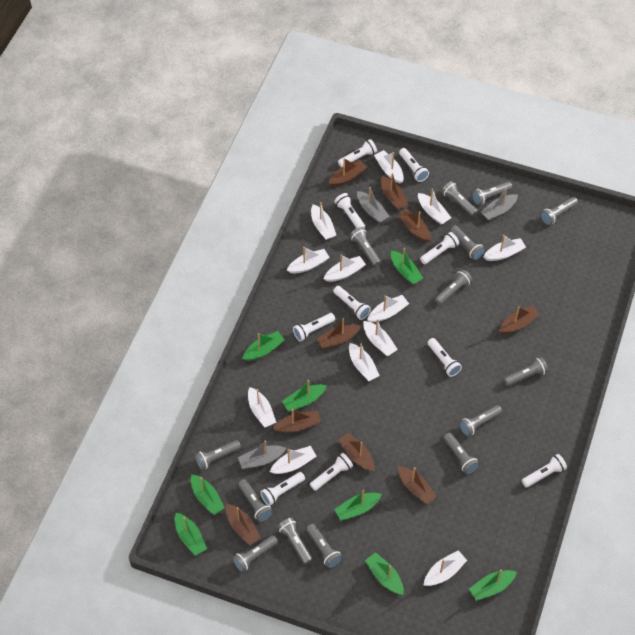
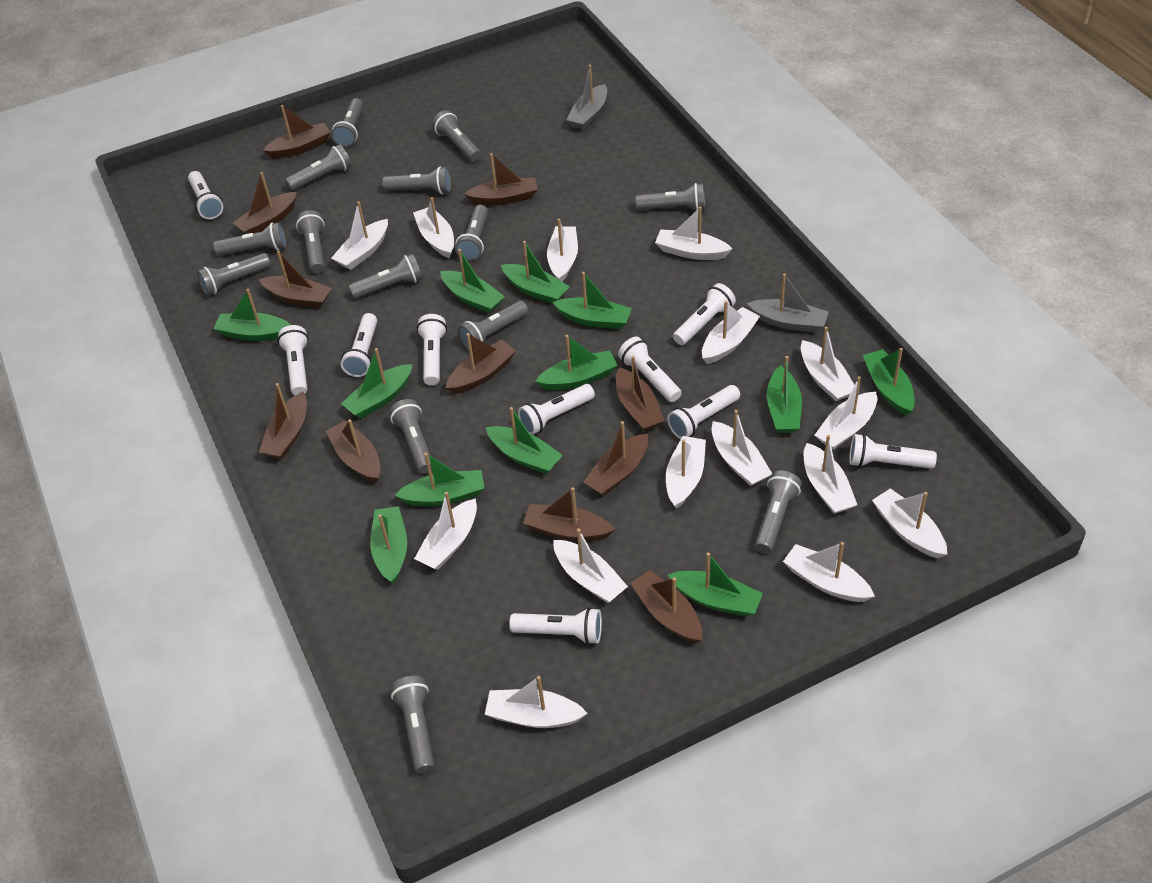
brown boat: [226,504,261,545] [273,409,321,433] [316,318,361,349] [328,158,367,187] [338,432,375,471] [381,173,408,210] [398,209,431,242] [398,466,437,504] [499,306,540,334] = 9 -> [233,172,297,234] [259,251,332,308] [259,383,307,459] [263,105,331,159] [326,419,381,483] [445,333,516,394] [464,153,538,205] [523,487,615,541] [583,421,649,496] [616,356,664,431] [630,570,702,643] = 11
green boat: [175,513,207,556] [191,474,225,515] [242,331,285,361] [282,380,327,411] [334,490,382,521] [365,552,404,595] [391,248,423,284] [469,569,517,601] = 8 -> [213,289,290,341] [341,348,413,418] [370,506,407,584] [395,453,484,506] [440,249,505,313] [486,407,563,474] [501,241,570,304] [535,335,618,390] [552,272,632,329] [668,553,763,617] [767,356,802,433] [863,348,915,415] = 12
grey boat: [238,441,286,469] [357,187,389,223] [481,187,518,221] = 3 -> [566,65,607,130] [747,273,829,333] = 2
white boat: [248,387,276,427] [270,446,316,474] [287,247,330,274] [311,202,336,240] [323,255,366,282] [349,343,380,381] [363,319,398,356] [367,295,409,322] [374,150,404,183] [418,189,451,224] [424,550,467,586] [483,235,526,261] = 12 -> [331,202,388,270] [413,197,454,258] [414,492,477,570] [485,676,588,728] [547,219,578,281] [553,529,628,603] [655,206,732,260] [666,436,706,509] [702,301,760,364] [711,410,772,486] [783,542,875,602] [801,327,854,402] [804,435,857,514] [815,376,877,450] [872,489,947,558] = 15

